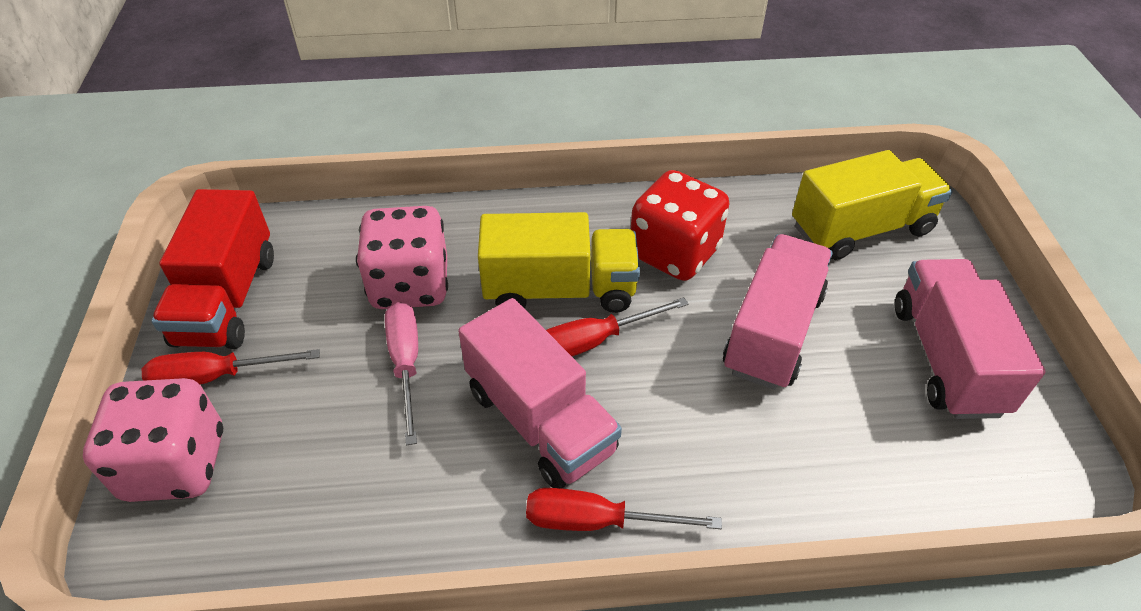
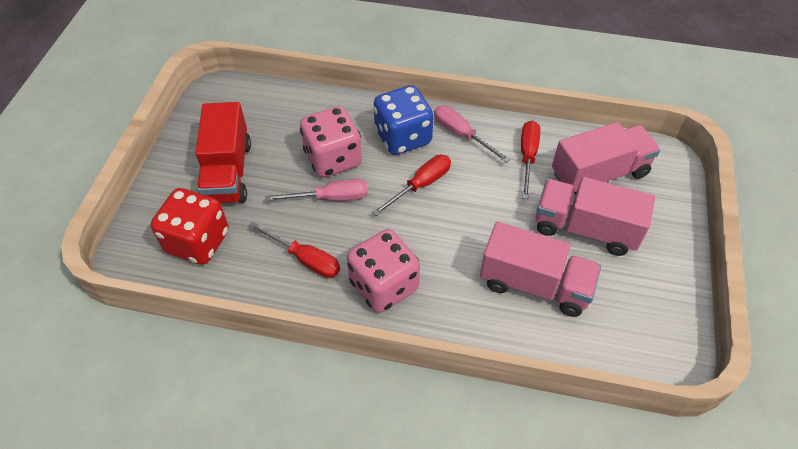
blue dice: none = 0 -> [373,85,434,155] = 1
pink screwdriver: [385,302,418,445] = 1 -> [265,179,368,201] [434,106,510,163] = 2
yellow truck: [478,212,640,313] [792,150,953,260] = 2 -> none = 0

